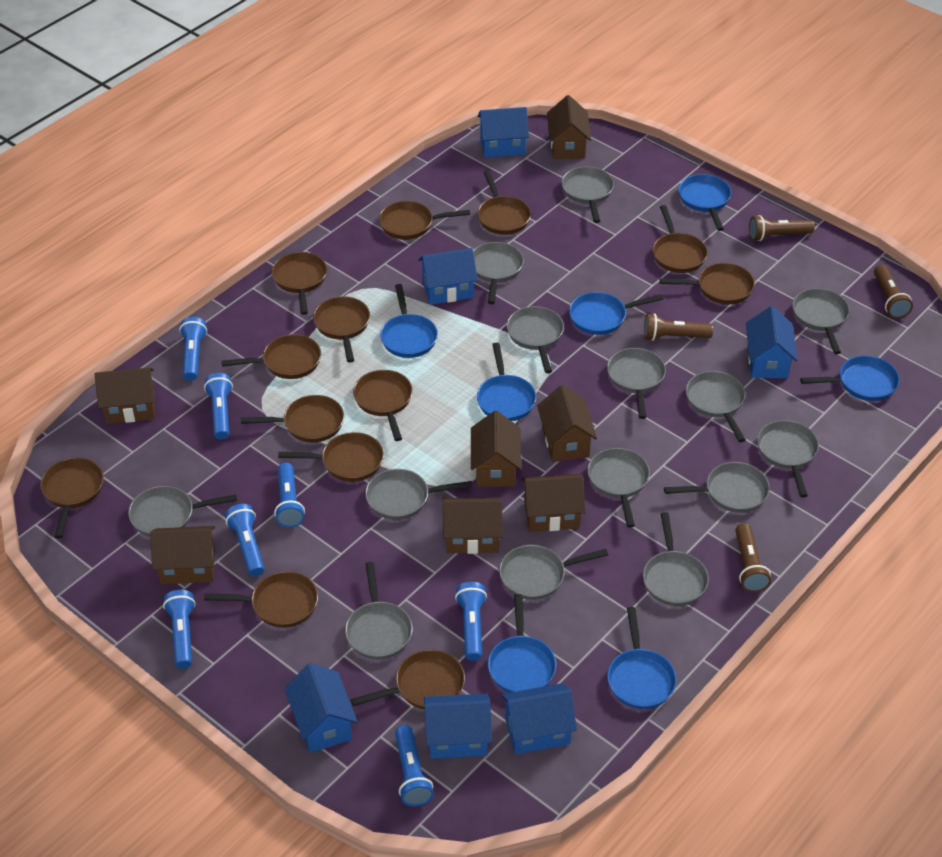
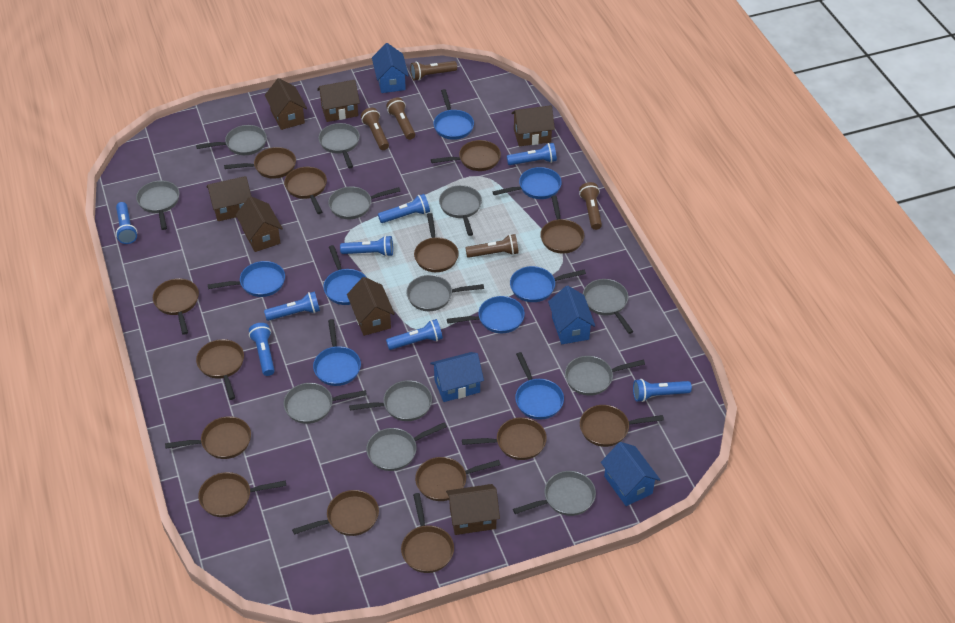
blue flashlight: [163,590,196,669] [179,317,207,381] [204,373,233,440] [225,504,264,576] [274,463,305,528] [395,725,434,807] [455,582,487,661] = 7 -> [116,202,137,244] [249,323,275,376] [264,291,320,321] [340,235,393,257] [378,194,430,223] [386,319,443,350] [507,143,557,165] [633,379,692,402] = 8
blue house: [284,663,358,753] [418,248,478,305] [424,694,492,759] [478,107,529,157] [501,683,577,754] [746,306,798,379] = 6 -> [372,43,409,93] [430,352,484,402] [548,286,595,344] [601,442,660,506] = 4
blue pan: [380,284,438,358] [477,343,536,421] [488,594,556,693] [569,292,664,335] [607,607,677,709] [678,174,731,231] [800,355,900,401] = 7 -> [208,261,285,297] [313,319,361,386] [323,245,367,305] [433,89,474,140] [447,296,525,333] [493,167,562,199] [510,266,586,302] [515,352,564,420] = 8
brown flashlight: [644,313,713,341] [735,523,771,592] [749,215,815,241] [874,265,913,318] = 4 -> [361,108,389,150] [386,98,415,140] [410,61,457,81] [465,234,519,258] [579,182,602,230] = 5
brown pan: [40,458,104,538] [204,571,318,628] [221,334,321,379] [241,395,344,443] [272,252,327,315] [278,432,384,482] [313,296,370,363] [351,649,465,709] [353,370,413,441] [379,201,470,240] [478,170,531,235] [653,205,708,273] [660,263,755,304] = 13 -> [153,278,199,335] [165,416,251,459] [196,339,244,400] [198,472,286,517] [224,147,296,179] [284,167,327,214] [292,490,379,536] [401,493,454,573] [414,213,459,272] [415,457,501,501] [431,140,501,171] [462,417,547,460] [540,195,584,254] [580,405,664,447] = 14
grey pan: [129,486,237,537] [345,562,413,660] [365,469,472,520] [473,242,524,304] [499,545,608,600] [507,306,564,373] [561,167,614,223] [587,448,650,528] [607,348,666,419] [643,512,709,606] [664,462,770,513] [686,371,746,442] [757,420,819,498] [792,288,850,354] = 14 -> [136,181,180,230] [196,125,267,155] [284,383,367,424] [319,123,360,168] [328,187,400,219] [349,380,432,421] [366,422,447,471] [406,275,484,311] [439,185,482,236] [513,471,596,516] [565,356,645,396] [583,279,633,334] = 12

